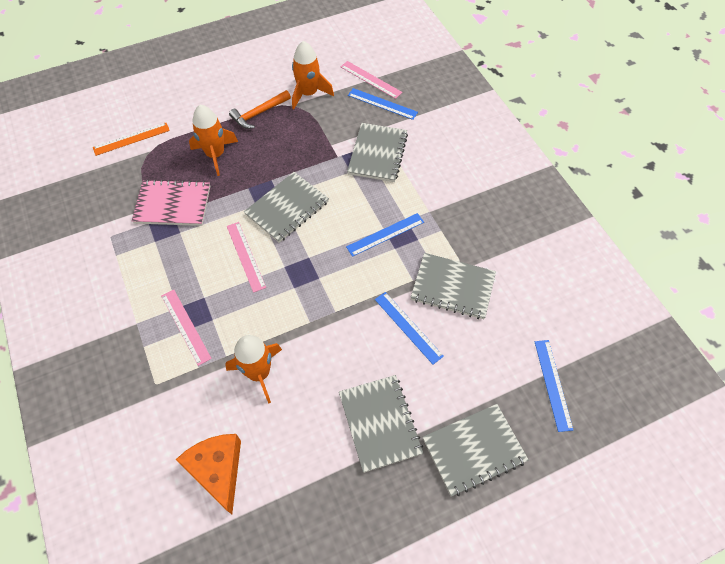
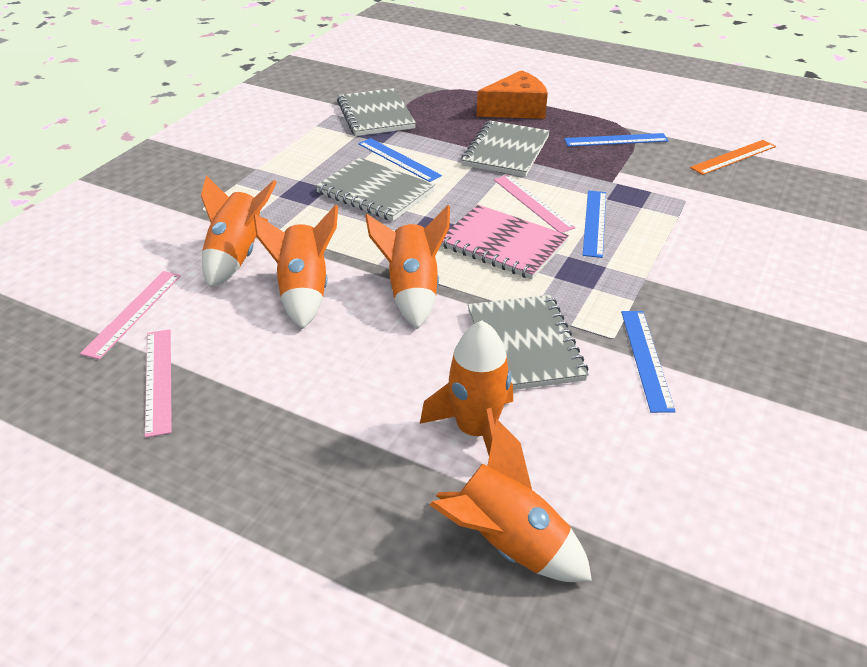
grey notebook: [244,172,329,243] [339,375,423,473] [347,123,408,182] [411,253,496,319] [423,404,529,497] = 5 -> [315,158,435,221] [337,88,416,136] [461,120,550,177] [468,295,589,390] = 4
orange hammer: [229,90,291,129] = 1 -> none = 0
orange rocket: [189,105,238,176] [225,335,282,404] [292,41,334,109] = 3 -> [201,175,277,287] [254,205,338,329] [365,205,450,329] [420,321,513,455] [430,418,592,582] = 5

